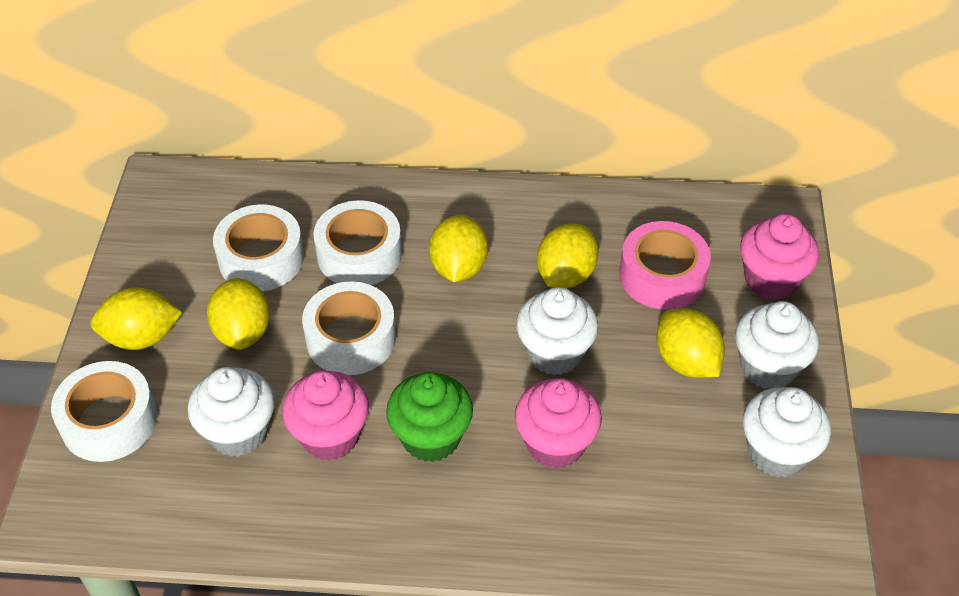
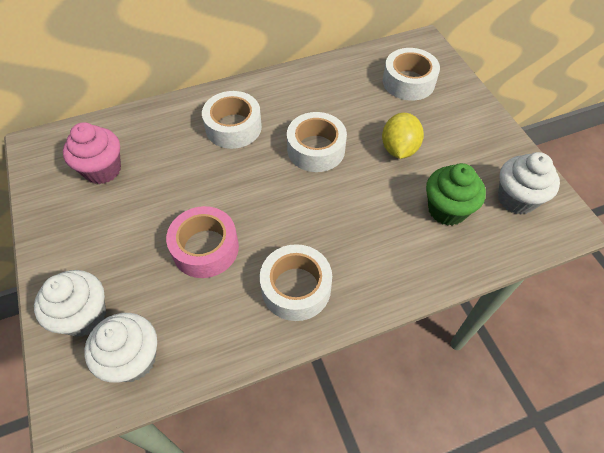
pink cupcake: [282,370,369,461] [515,378,602,469] [740,214,819,300] = 3 -> [63,122,121,184] = 1
white cupcake: [188,367,275,457] [516,287,598,375] [735,301,819,389] [743,387,831,478] = 4 -> [34,270,106,337] [84,313,157,382] [498,152,560,214] = 3
yellow lemon: [90,287,182,350] [207,278,270,350] [429,215,488,282] [537,223,599,288] [657,308,725,378] = 5 -> [382,113,424,159] = 1

